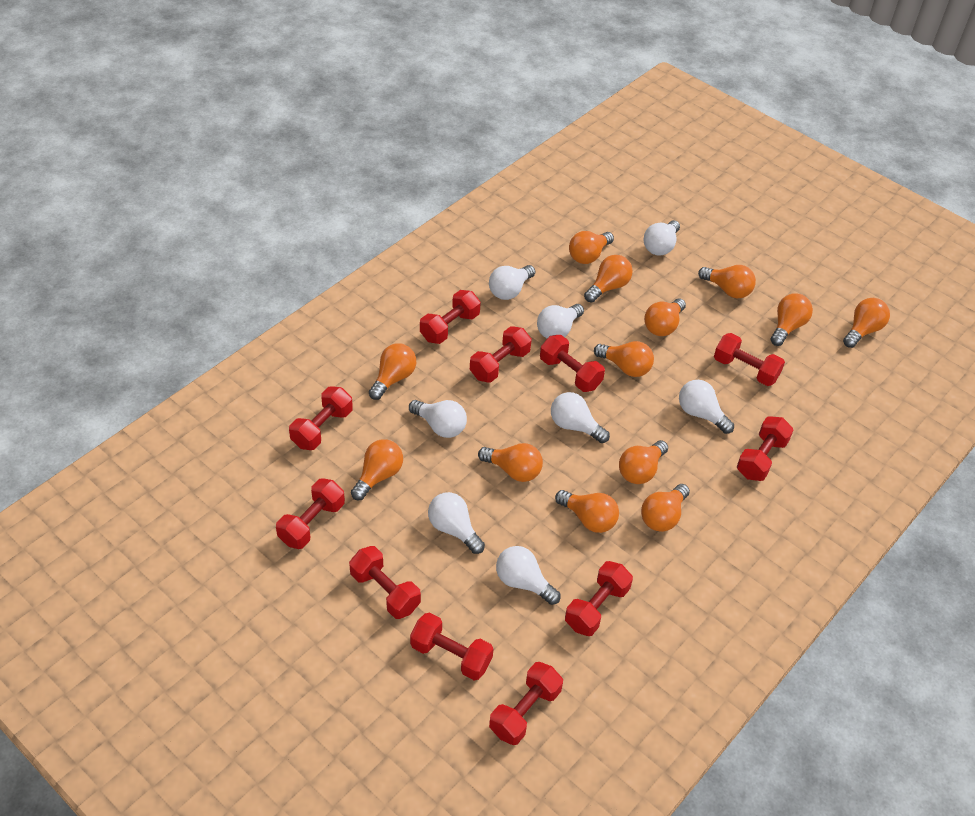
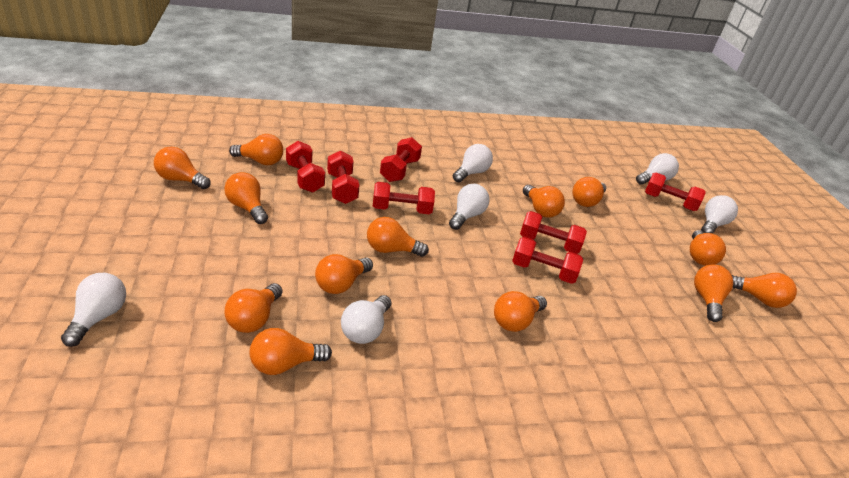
red dumbbell: [276,478,345,549] [289,386,353,450] [349,546,421,619] [410,612,493,680] [420,290,481,344] [470,326,532,383] [489,662,563,745] [540,335,605,392] [565,561,633,636] [714,333,785,386] [737,416,793,481] = 11 -> [286,141,325,193] [327,150,359,204] [373,182,435,214] [380,137,422,182] [512,237,583,284] [520,211,587,254] [645,173,706,211] = 7
white light bulb: [409,400,467,438] [428,492,485,554] [489,265,535,300] [496,546,561,605] [537,304,584,338] [551,392,610,443] [644,220,680,256] [679,380,734,434] = 8 -> [61,273,126,347] [341,295,391,344] [449,184,490,230] [453,144,493,182] [636,153,679,185] [701,195,738,234] = 6

